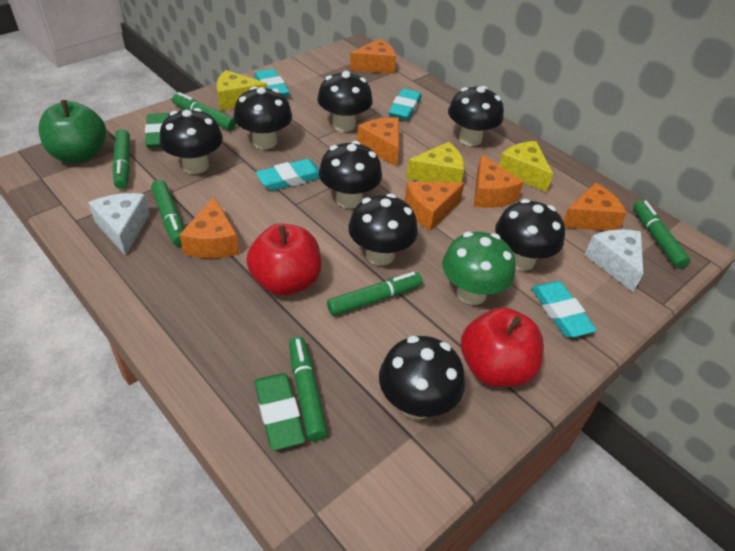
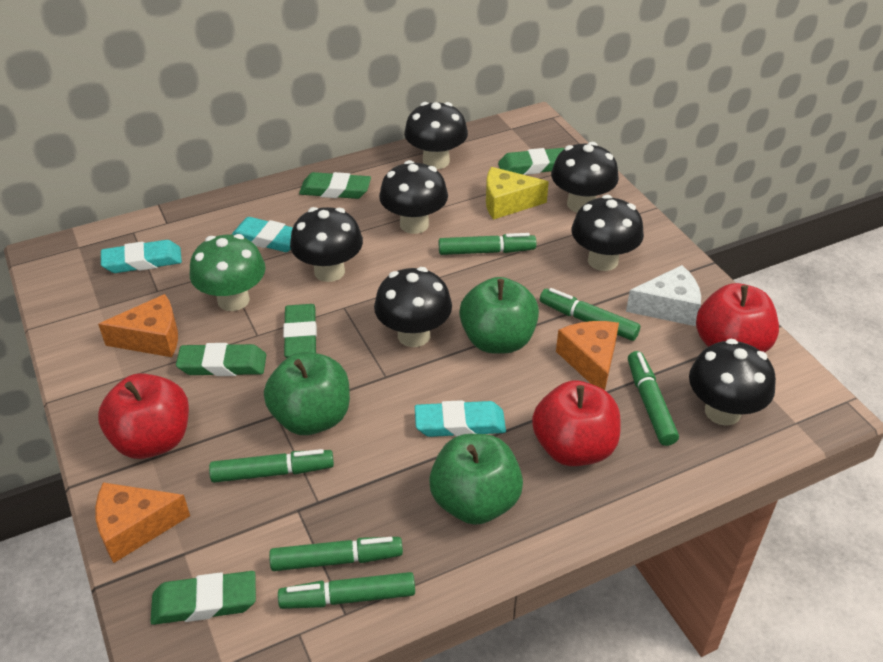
black mushroom: [160,108,223,174] [234,86,292,149] [317,71,373,132] [319,141,382,209] [348,194,418,266] [379,336,465,420] [448,86,504,146] [495,199,565,271] = 8 -> [290,207,363,282] [374,267,452,347] [379,160,448,234] [404,102,468,169] [551,142,619,212] [572,195,644,271] [689,339,776,426] = 7
green apple: [39,100,106,163] = 1 -> [264,352,350,435] [429,434,523,525] [459,277,539,354] = 3
green eraser: [145,113,170,148] [254,373,305,450] = 2 -> [150,571,256,625] [176,343,266,376] [283,304,317,358] [299,172,371,199] [498,148,565,175] = 5
orange cheese: [179,197,239,258] [350,38,396,74] [357,117,399,167] [405,182,465,231] [474,154,523,208] [563,183,627,231] = 6 -> [95,482,190,563] [98,294,178,357] [556,321,619,390] = 3
red apple: [246,224,322,296] [461,307,544,387] = 2 -> [98,373,189,459] [532,380,621,466] [696,283,779,352] = 3
turquoise eraser: [254,69,290,97] [256,159,320,191] [388,88,422,120] [531,281,597,337] = 4 -> [101,240,182,273] [231,217,293,252] [415,400,506,437] = 3
white cheese: [88,193,150,255] [584,229,643,292] = 2 -> [626,265,701,326] = 1
yellow cheese: [217,70,267,111] [406,142,464,182] [499,141,553,192] = 3 -> [486,167,549,220] = 1

